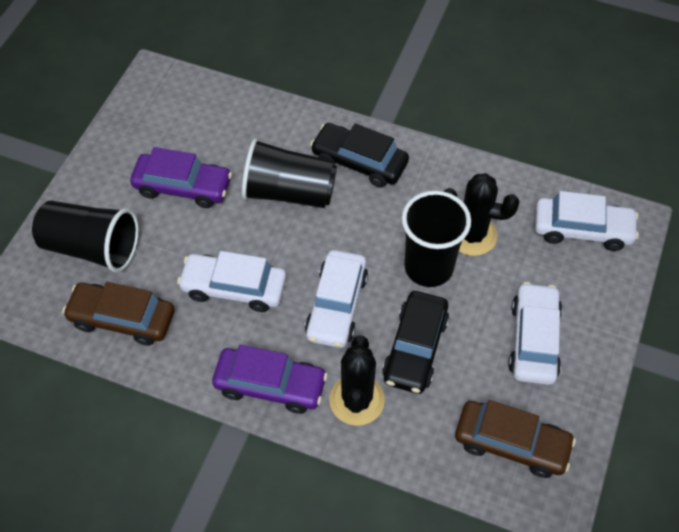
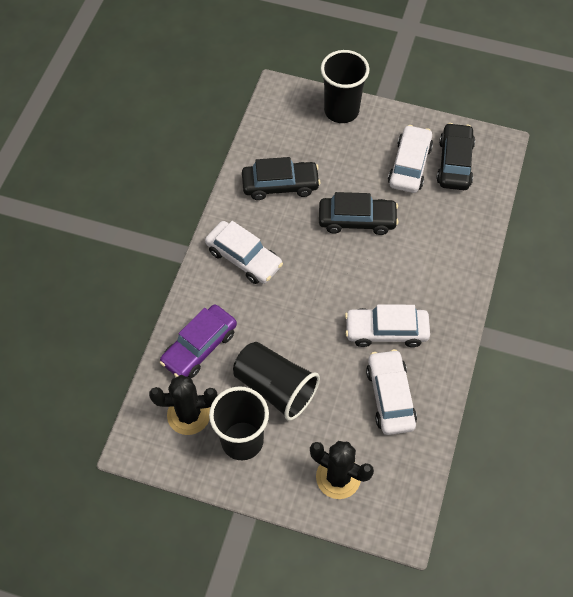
black car: [310,123,409,188] [382,291,449,394] = 2 -> [242,157,320,200] [319,192,399,235] [437,123,475,190] = 3
brown car: [62,282,175,346] [455,400,576,478] = 2 -> none = 0
purple car: [130,147,232,208] [212,345,328,414] = 2 -> [160,305,237,378] = 1

